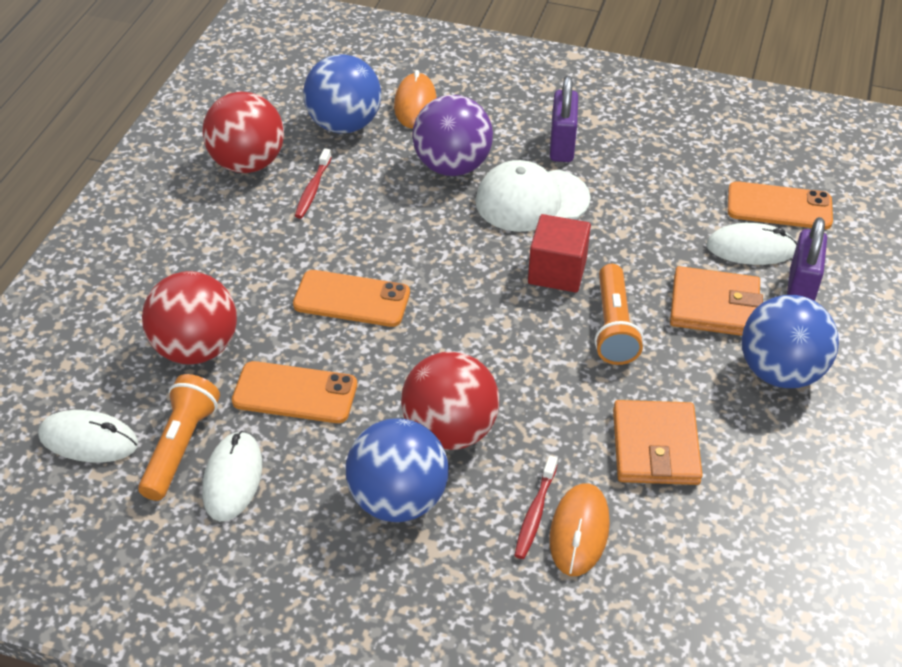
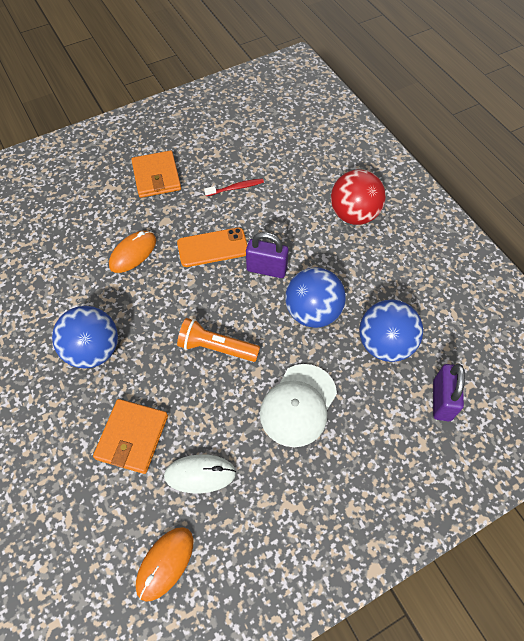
orange flashlight: [138,374,220,501] [594,264,643,365] = 2 -> [177,318,260,362] = 1
orange phone: [232,361,357,423] [293,270,410,327] [728,181,833,230] = 3 -> [177,227,247,267] = 1
purple ball: [412,95,493,176] = 1 -> none = 0
red ball: [142,271,237,365] [202,92,284,173] [401,351,499,450] = 3 -> [331,169,386,225] = 1
red cube: [528,214,591,292] = 1 -> none = 0
red toothbrush: [295,148,332,219] [514,456,558,559] = 2 -> [204,178,264,196] = 1
white mouse: [38,410,138,462] [202,431,262,522] [706,223,797,265] = 3 -> [164,454,236,494] = 1

